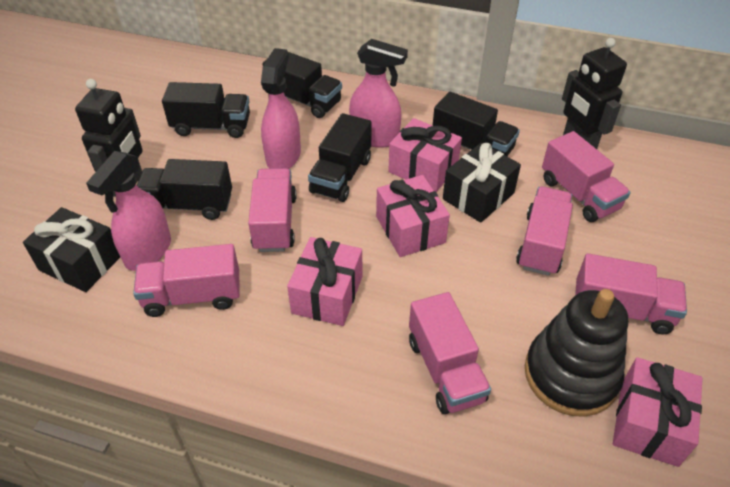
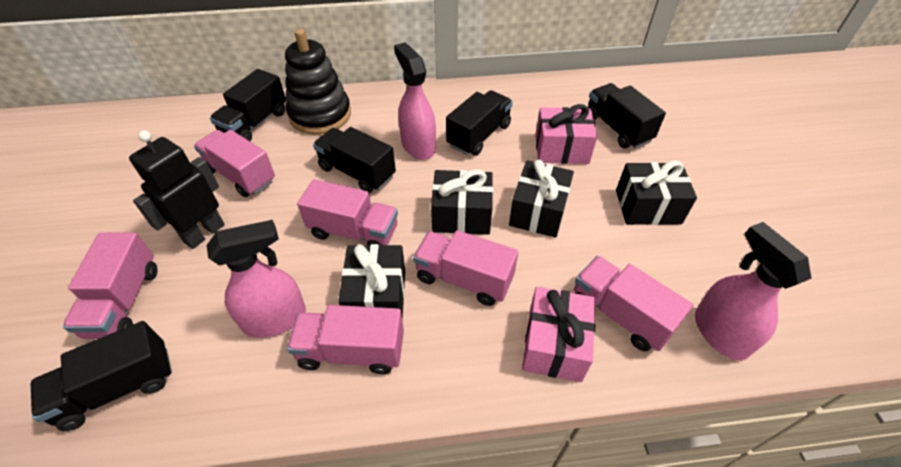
black gift: [23,207,120,292] [443,142,521,223] = 2 -> [339,244,405,319] [431,169,493,235] [509,160,574,238] [616,160,697,225] = 4
black robot: [75,79,143,197] [562,38,627,149] = 2 -> [129,130,225,249] = 1
pink gift: [287,237,362,326] [376,175,450,257] [388,118,462,192] [613,357,703,467] = 4 -> [522,287,595,382] [535,104,598,164] = 2

